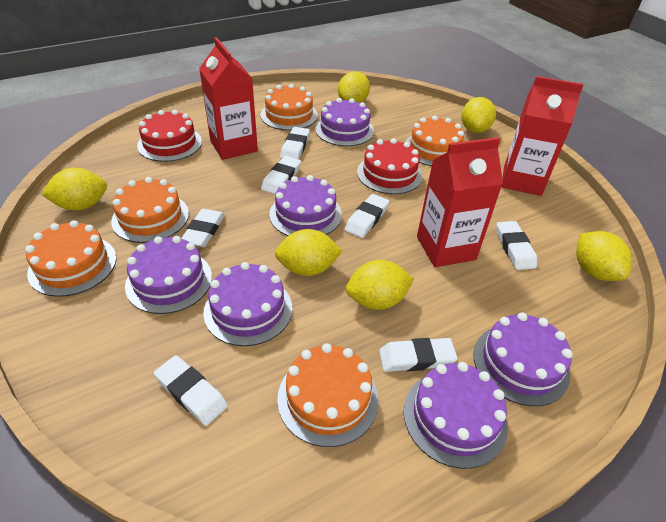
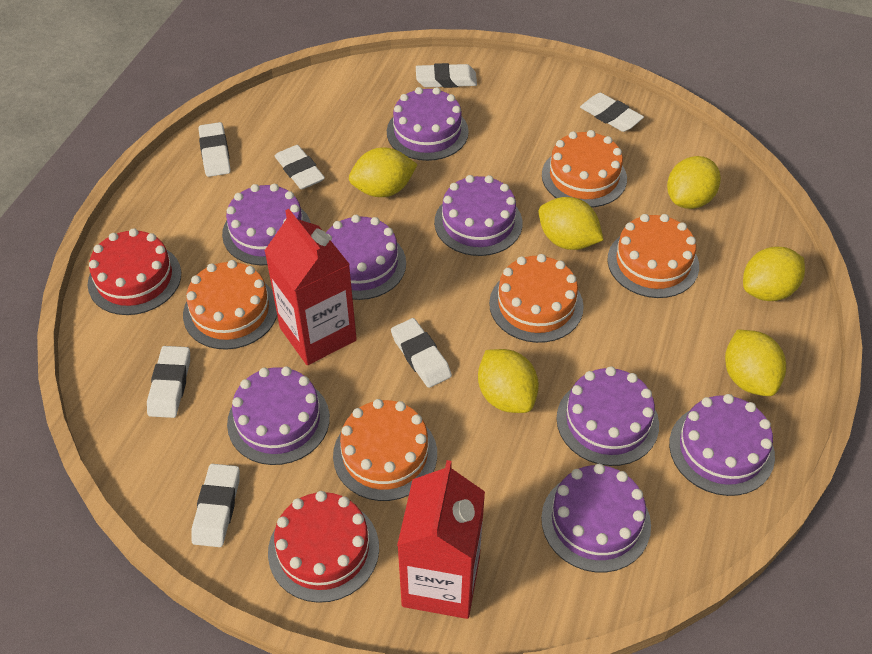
purple cake: [125,236,212,314] [203,262,292,346] [269,175,342,236] [315,98,374,146] [404,362,508,469] [474,312,573,406] = 6 -> [222,184,311,265] [227,366,330,465] [326,215,406,300] [387,87,469,161] [434,175,523,256] [541,464,651,572] [556,366,659,466] [669,394,775,496] = 8
red carton: [199,37,258,160] [417,137,503,267] [501,76,584,196] = 3 -> [264,209,357,365] [397,460,485,619] = 2

